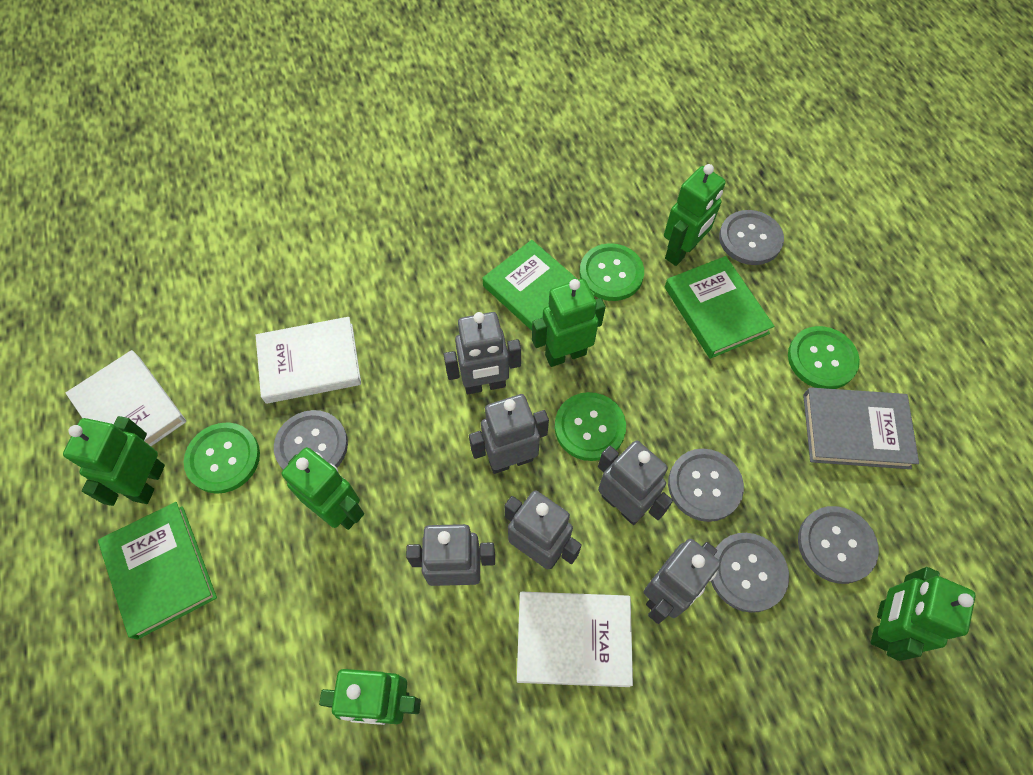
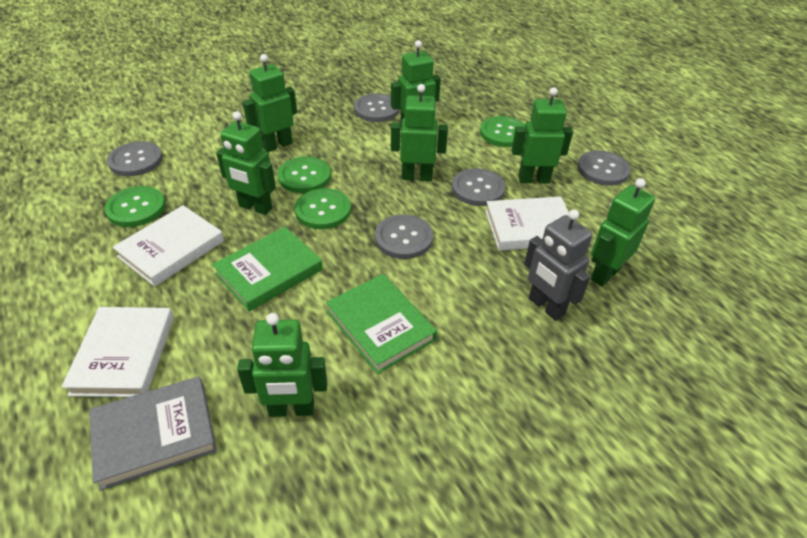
green book: [98,502,217,640] [483,240,595,331] [665,256,774,359] = 3 -> [212,227,323,312] [326,274,437,374] = 2
green robot: [63,416,165,506] [282,447,364,530] [319,669,421,725] [532,279,606,367] [664,164,726,266] [870,567,976,661] = 6 -> [216,111,276,215] [237,313,327,417] [243,54,297,152] [391,40,441,126] [391,84,448,181] [512,87,573,183] [591,178,655,287] = 7
grey robot: [406,524,495,586] [444,312,521,394] [469,394,549,474] [504,490,582,569] [598,440,673,525] [644,539,721,624] = 6 -> [524,209,592,321] = 1

